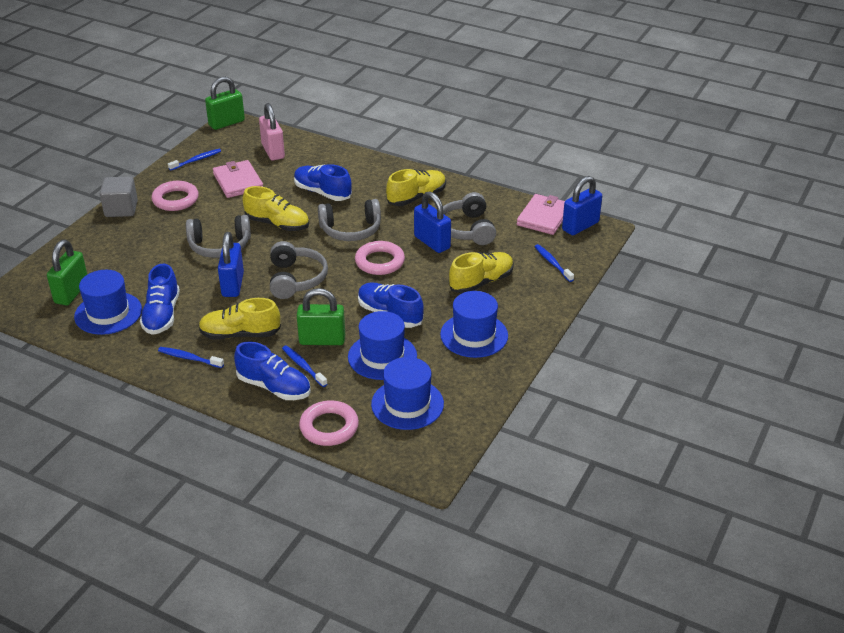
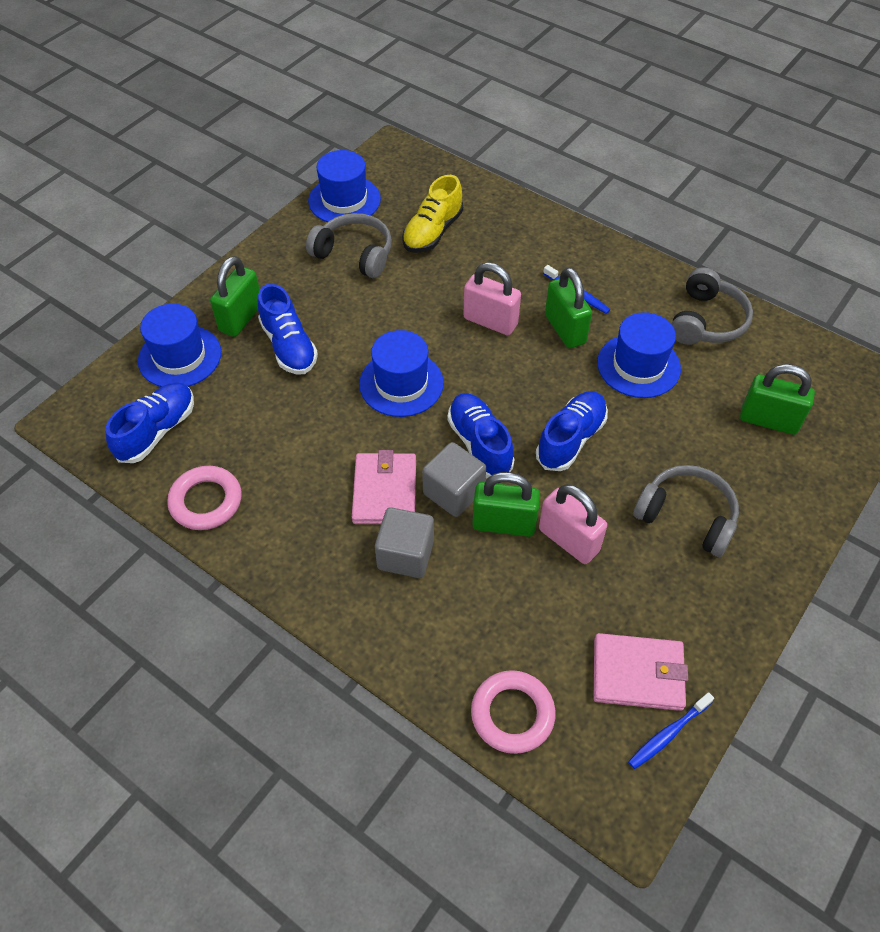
blue padlock: [218,232,244,297] [414,191,451,253] [562,176,602,235] = 3 -> none = 0
blue toothbrush: [158,347,224,368] [168,149,221,171] [282,345,327,387] [534,244,574,282] = 4 -> [543,265,610,314] [628,692,714,769] = 2
green padlock: [47,240,87,306] [205,77,245,130] [297,288,345,345] = 3 -> [210,256,260,337] [472,472,540,537] [545,267,592,348] [740,364,815,435] = 4
grey cube: [100,176,138,217] = 1 -> [375,507,434,578] [422,442,486,517] = 2
grey headphones: [186,215,251,258] [270,241,328,299] [318,199,381,241] [443,192,496,245] = 4 -> [306,213,392,278] [633,465,739,557] [672,267,753,345] = 3
pink padlock: [259,103,285,160] = 1 -> [463,262,521,335] [539,484,607,564] = 2
pink ring: [152,181,199,211] [299,400,359,446] [355,241,405,275] = 3 -> [167,466,242,530] [471,670,556,754] = 2
yellow shoe: [199,298,281,339] [242,186,309,231] [386,169,446,206] [449,252,514,294] = 4 -> [402,175,463,253] = 1

